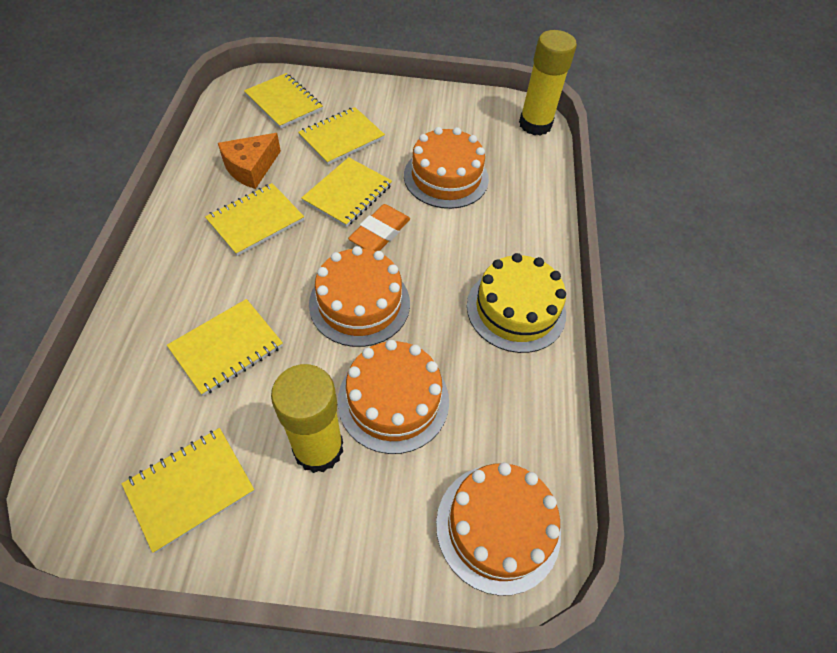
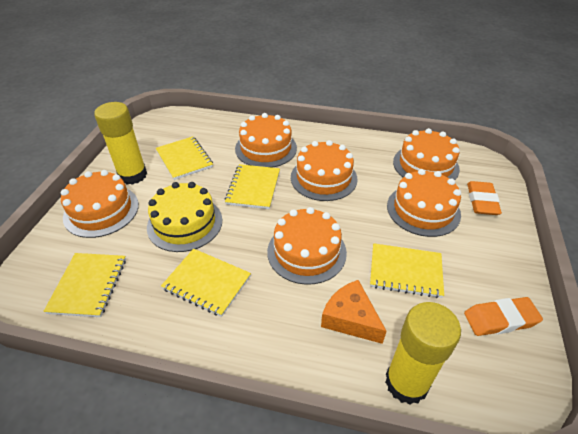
orange cake: [309,246,410,347] [338,340,449,454] [404,127,489,209] [436,462,561,596] = 4 -> [61,170,139,238] [235,113,297,168] [267,207,347,285] [291,140,358,201] [387,169,461,237] [393,128,460,180] = 6
orange eraser: [348,204,410,251] = 1 -> [464,297,543,336] [467,181,502,215] = 2
yellow notebook: [122,428,255,553] [167,299,283,396] [205,183,304,256] [244,73,323,129] [298,107,385,165] [301,157,392,227] = 6 -> [43,253,126,317] [156,136,213,180] [161,249,251,317] [225,164,280,209] [370,243,444,298] = 5

